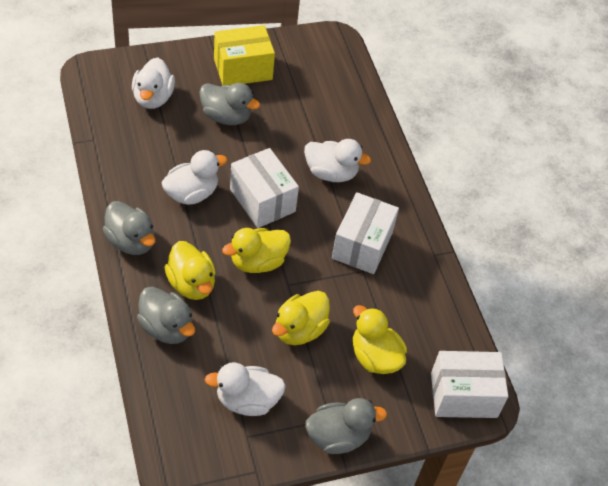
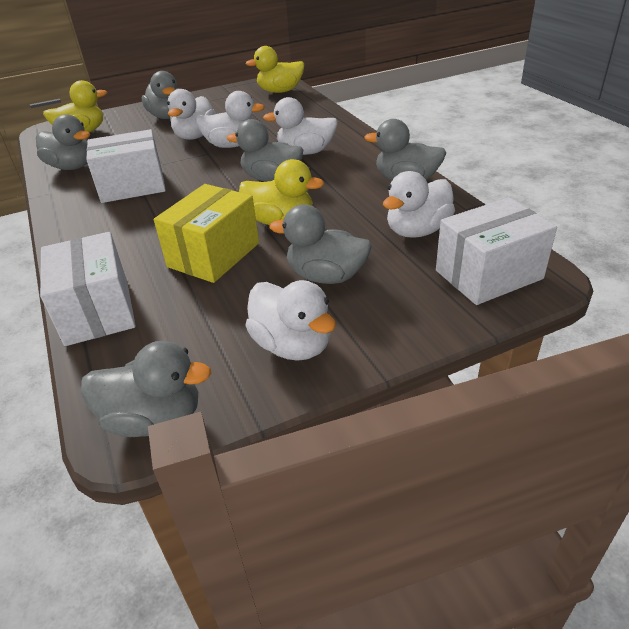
grey duck: [103,201,155,255] [137,287,195,344] [199,83,260,125] [305,398,387,454] = 4 -> [36,114,90,170] [81,341,212,437] [142,71,178,119] [227,119,303,182] [270,204,372,284] [365,119,446,180] = 6
white duck: [132,57,175,109] [161,150,227,205] [204,362,286,416] [304,139,371,182] = 4 -> [167,89,216,140] [195,91,265,148] [245,280,336,361] [263,97,338,155] [383,171,455,238] = 5
yellow duck: [164,241,216,300] [222,228,291,273] [272,291,330,345] [353,305,407,374] = 4 -> [43,80,107,133] [239,159,324,225] [245,46,304,93] = 3

